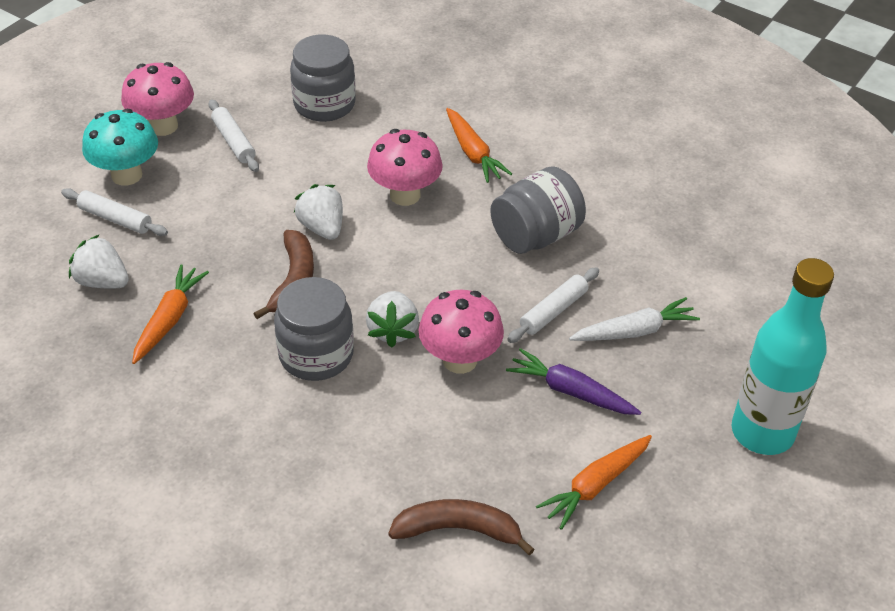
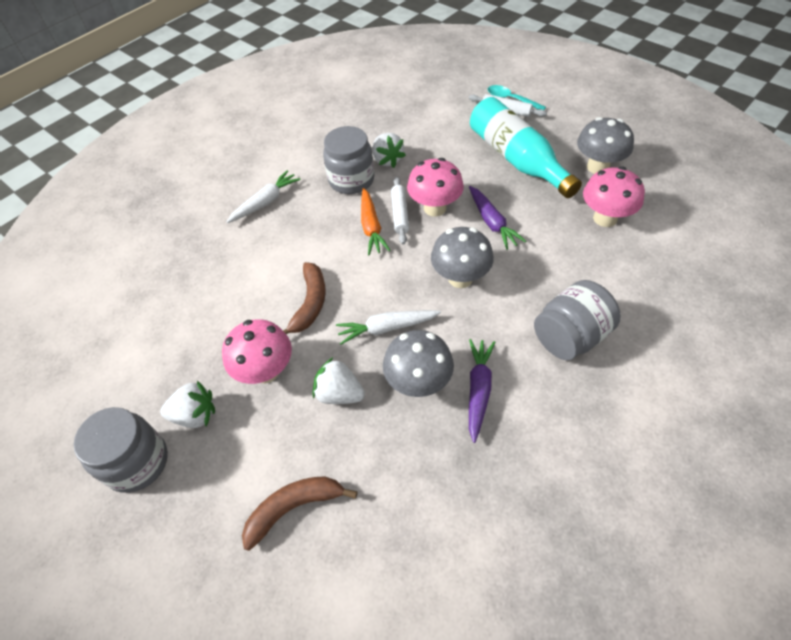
grey mushroom: none = 0 -> [383,330,454,397] [431,227,494,288] [577,117,634,174] = 3
orange carrot: [132,264,209,364] [446,108,512,183] [536,435,652,530] = 3 -> [361,188,391,255] = 1
purple carrot: [506,348,641,415] = 1 -> [469,186,526,250] [469,339,495,443] = 2
turquoise mushroom: [82,109,158,185] = 1 -> none = 0
turquoise spoon: none = 0 -> [488,85,546,110] = 1
white carrot: [569,297,700,341] = 1 -> [226,170,301,223] [336,310,441,345] = 2
white rolling pin: [61,188,168,236] [208,99,259,172] [507,267,599,343] = 3 -> [391,177,409,245] [469,94,547,117] = 2

